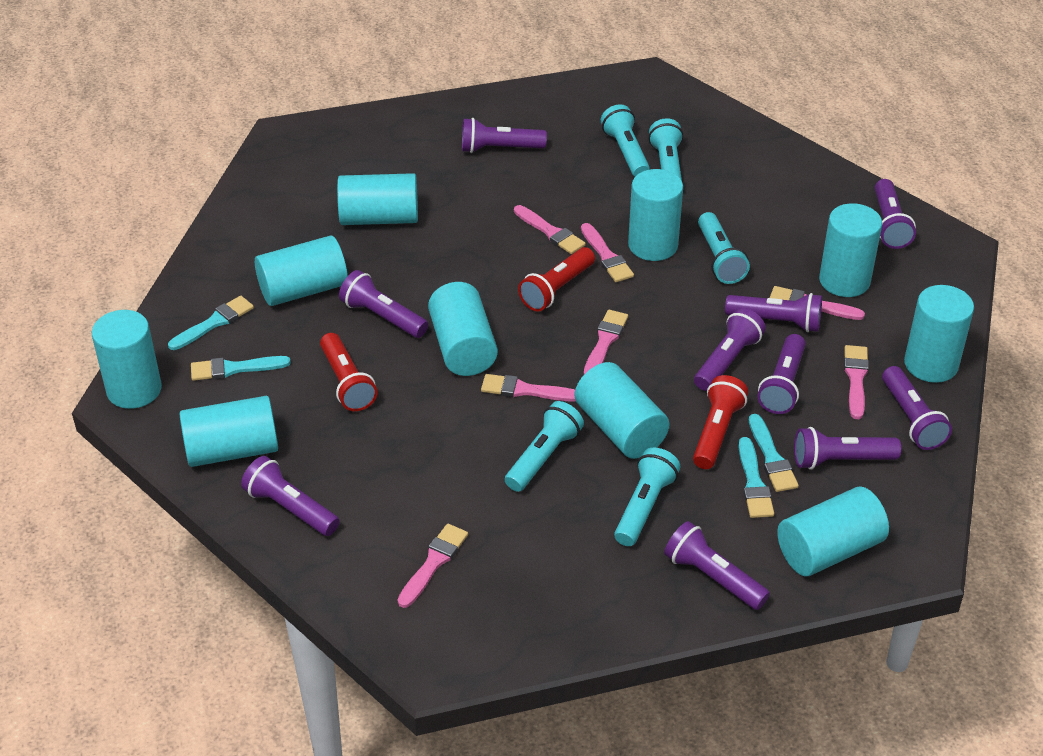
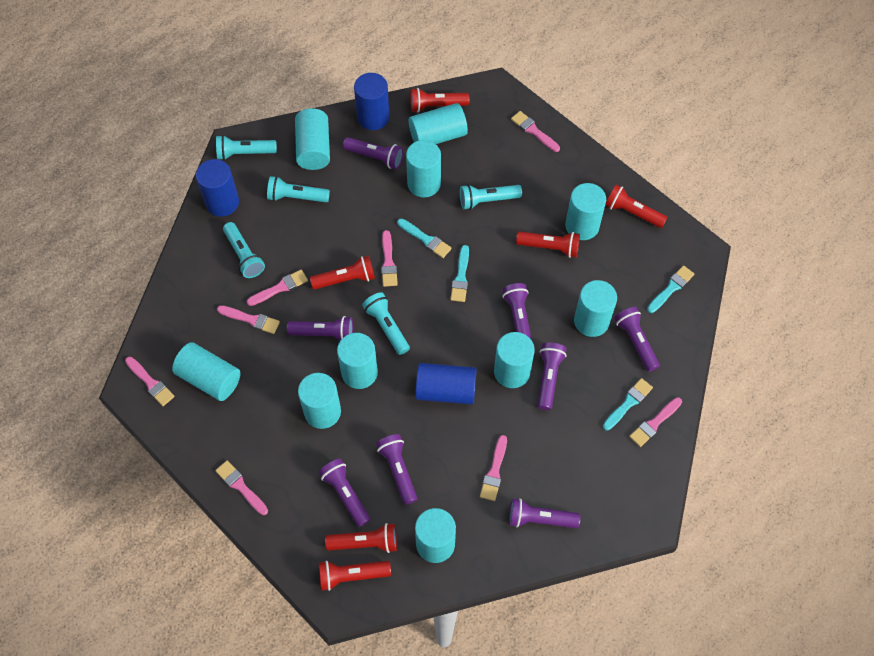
blue cylinder: none = 0 -> [196,159,239,217] [354,73,390,130] [416,363,477,404] = 3
pink brush: [398,524,468,608] [481,374,576,402] [514,205,586,254] [581,223,634,282] [584,310,628,374] [770,286,865,320] [844,345,869,419] = 7 -> [125,357,174,406] [215,461,268,515] [217,305,280,334] [247,270,308,306] [381,230,398,287] [480,435,507,501] [511,111,560,152] [629,397,682,447] = 8
purple flashlight: [241,456,340,536] [339,270,428,338] [462,118,547,153] [664,521,770,610] [694,308,766,391] [725,293,822,332] [757,334,806,414] [794,427,901,470] [875,179,916,249] [882,366,952,450] = 10 -> [287,316,353,341] [318,459,370,527] [343,137,403,169] [376,434,417,505] [502,283,532,340] [509,498,581,528] [538,342,567,410] [614,307,660,372] = 8
red flashlight: [320,333,377,411] [518,247,595,312] [693,375,748,469] = 3 -> [310,255,375,289] [319,561,391,591] [325,523,397,553] [410,88,470,113] [516,231,580,258] [605,185,668,228] = 6

